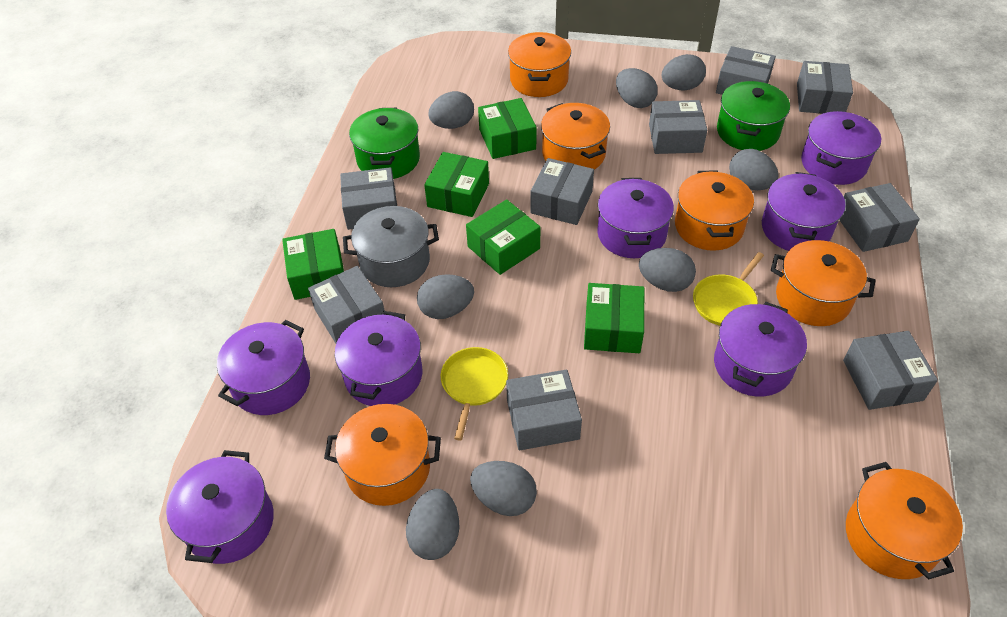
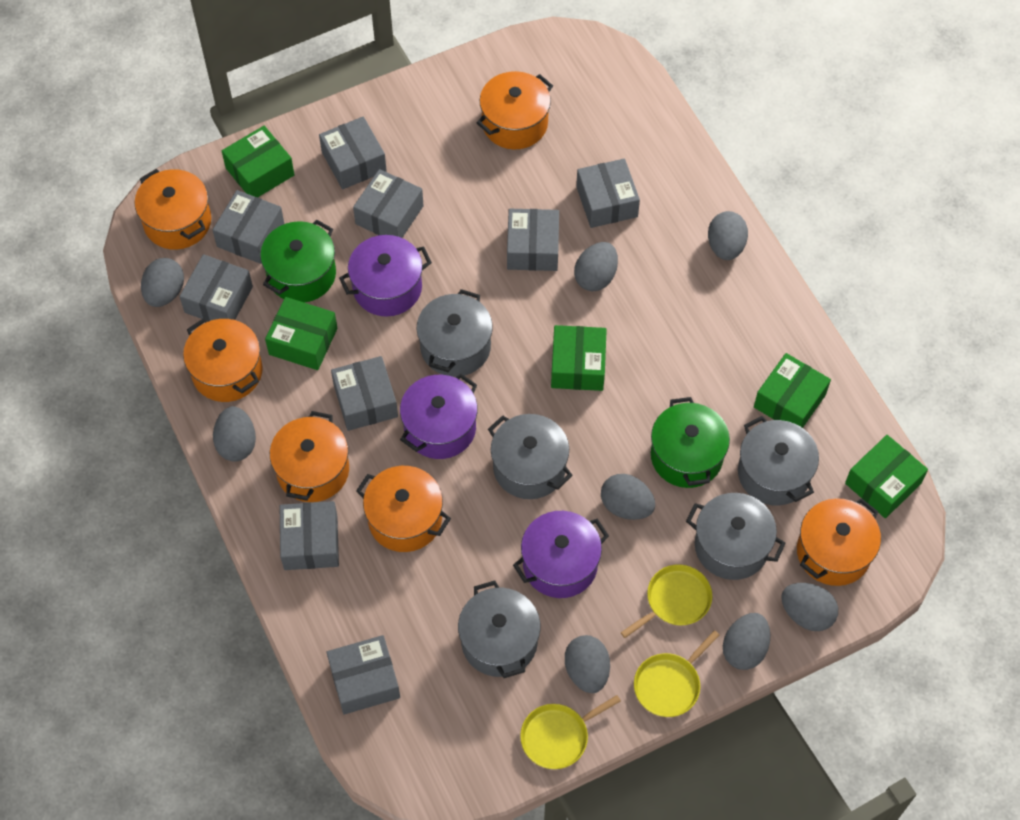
grey pot: [343,206,439,287] = 1 -> [417,289,493,377] [458,580,541,678] [488,414,573,499] [686,493,786,580] [738,416,819,506] = 5
purple pot: [166,450,274,564] [217,320,310,415] [335,311,422,406] [597,178,674,258] [714,302,807,397] [762,172,845,251] [801,111,881,185] = 7 -> [339,235,432,316] [400,374,478,459] [513,511,609,598] = 3
yellow pan: [441,347,508,441] [693,252,764,326] = 2 -> [520,695,621,769] [621,564,712,638] [634,630,719,717] = 3

